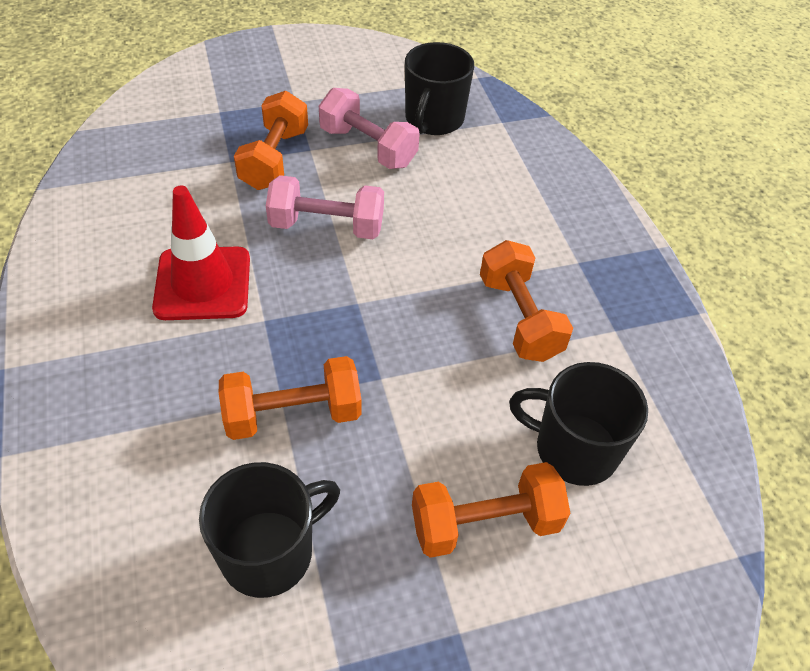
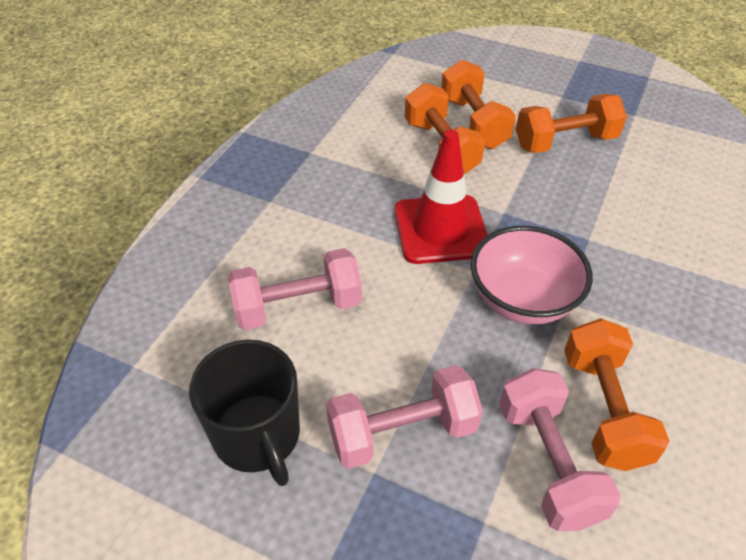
black mug: [199,462,340,598] [405,42,474,135] [509,362,648,486] = 3 -> [189,340,300,486] = 1
pink bowl: none = 0 -> [471,226,593,325] = 1
pink dumbbell: [266,175,384,239] [319,88,420,169] = 2 -> [228,248,362,330] [326,365,483,469] [499,368,621,531] = 3

